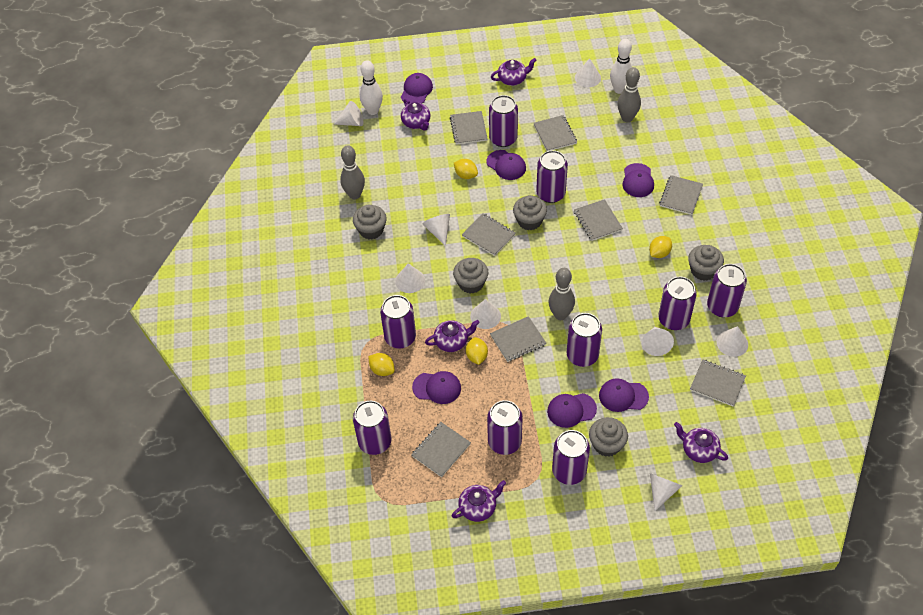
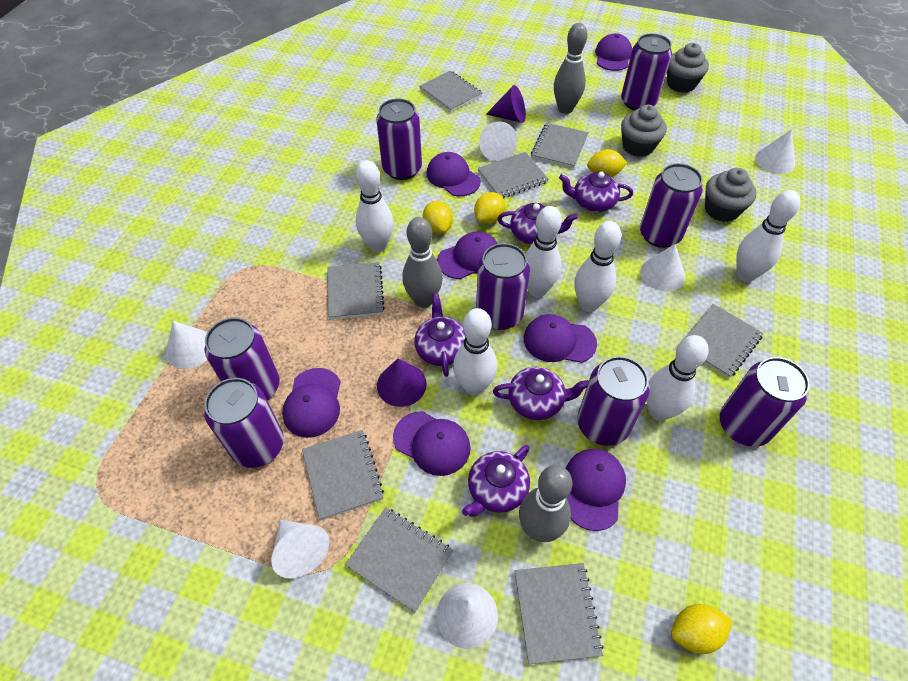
grey cupcake: [353,204,387,240] [453,258,489,294] [513,195,547,230] [589,417,628,457] [688,245,724,281] = 5 -> [621,105,667,157] [667,43,709,93] [705,168,756,222] = 3
purple can: [353,401,392,455] [380,295,416,348] [487,400,523,455] [489,95,518,147] [536,150,568,203] [552,430,590,485] [566,313,602,367] [658,277,697,330] [707,264,747,317] = 9 -> [204,378,284,468] [205,317,280,400] [376,99,422,180] [476,243,530,330] [577,356,650,446] [621,34,672,111] [640,163,703,248] [720,357,810,447] = 8
purple cap: [401,73,433,104] [412,371,461,404] [486,150,526,180] [547,393,597,428] [599,378,649,412] [622,163,654,197] = 6 -> [282,368,341,438] [393,411,471,476] [427,152,481,196] [437,231,498,279] [524,314,597,363] [566,449,626,531] [595,33,632,71] = 7
purple cone: none = 0 -> [377,358,427,407] [486,85,526,123] = 2
white bowling pin: [360,60,383,115] [610,39,632,94] = 2 -> [356,160,394,252] [453,308,497,395] [525,206,562,297] [574,221,621,312] [647,335,709,421] [736,190,801,282] = 6
white cone: [334,101,364,126] [395,263,425,293] [422,214,450,246] [470,299,501,329] [575,58,601,87] [642,327,674,356] [650,473,683,511] [717,326,748,357] = 8 -> [166,321,207,369] [271,520,329,579] [437,583,498,649] [479,121,518,161] [641,244,685,291] [755,129,795,174] = 6

